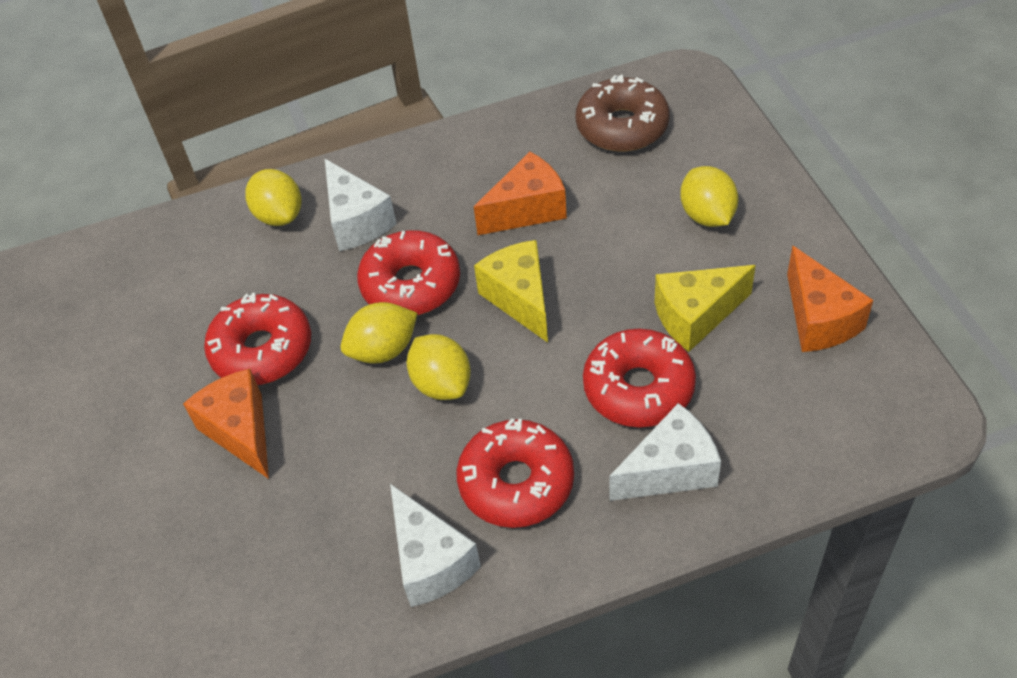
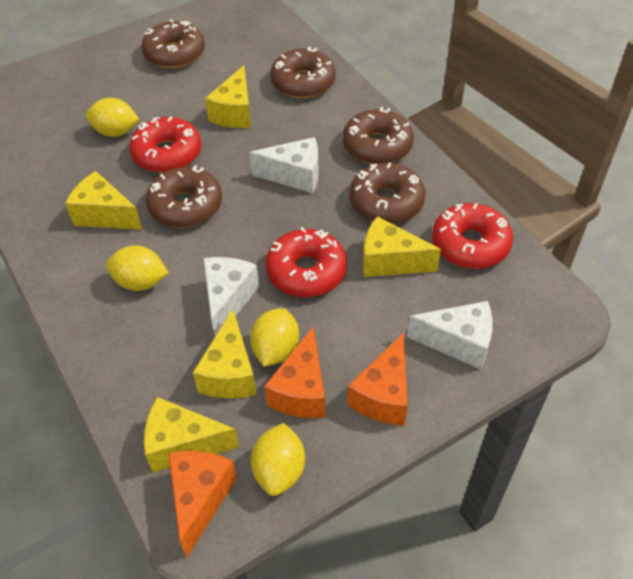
brown donut: [576,75,670,151] = 1 -> [141,19,205,68] [146,165,222,228] [270,46,336,98] [343,107,414,164] [349,162,426,224] = 5
red donut: [204,292,311,385] [357,230,460,315] [457,418,574,528] [583,329,696,427] = 4 -> [129,116,201,173] [265,227,347,297] [432,203,513,269] = 3
yellow cheese: [474,240,548,343] [655,265,756,352] = 2 -> [65,171,143,230] [144,397,239,472] [193,309,257,398] [205,65,251,128] [363,216,441,277] = 5

